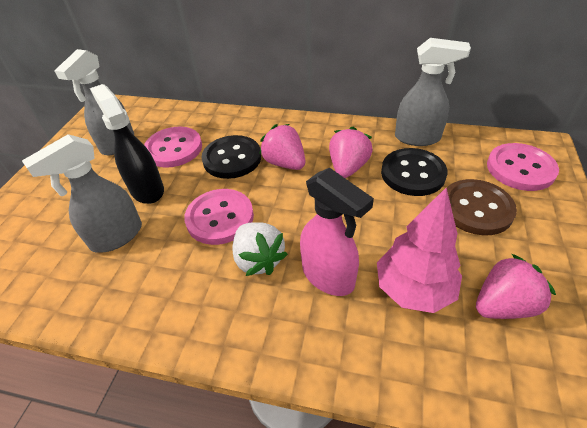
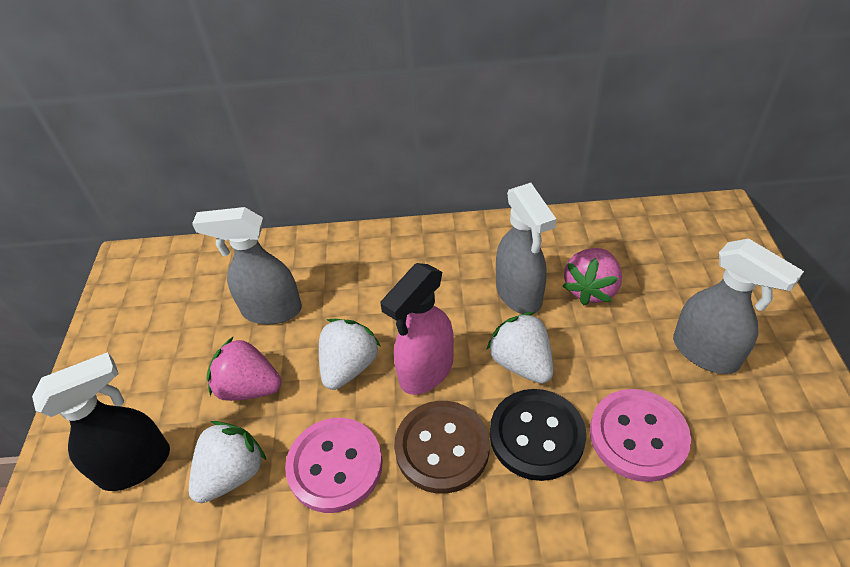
black button: [202,135,261,179] [381,148,447,196] = 2 -> [490,389,586,481] = 1
pink button: [144,126,202,168] [184,189,254,245] [487,143,559,191] = 3 -> [285,418,383,513] [590,389,691,482] = 2
pink strawberry: [259,124,305,170] [329,127,373,178] [476,254,556,319] = 3 -> [207,336,282,401] [562,248,622,305] = 2
pink tree: [377,188,462,313] = 1 -> none = 0
white strawberry: [232,222,288,276] = 1 -> [189,421,267,503] [319,319,381,390] [487,312,553,384] = 3

